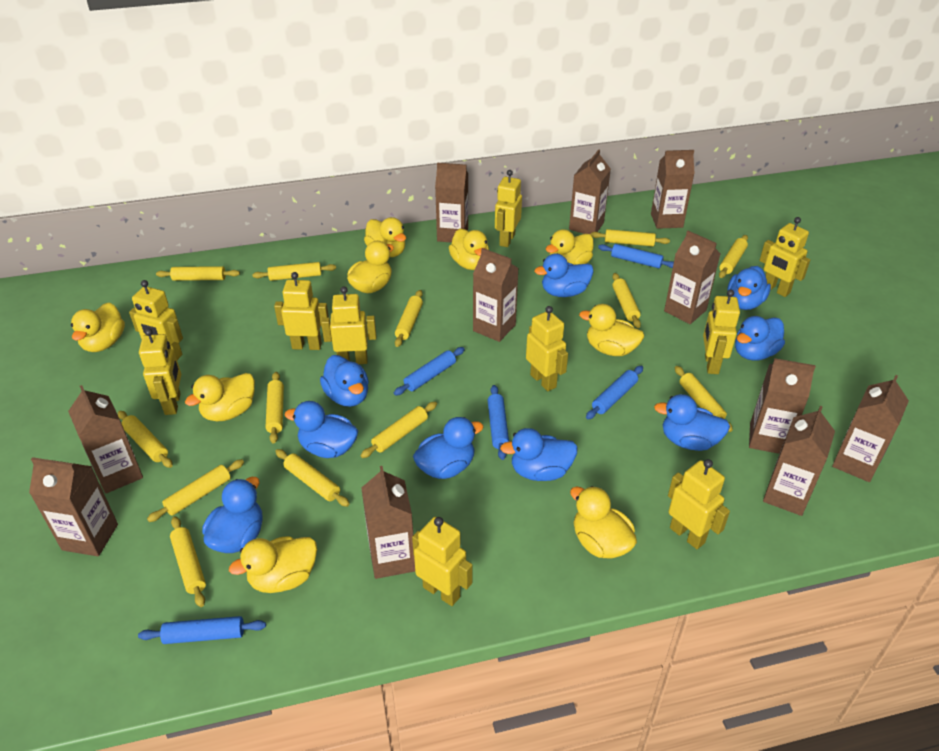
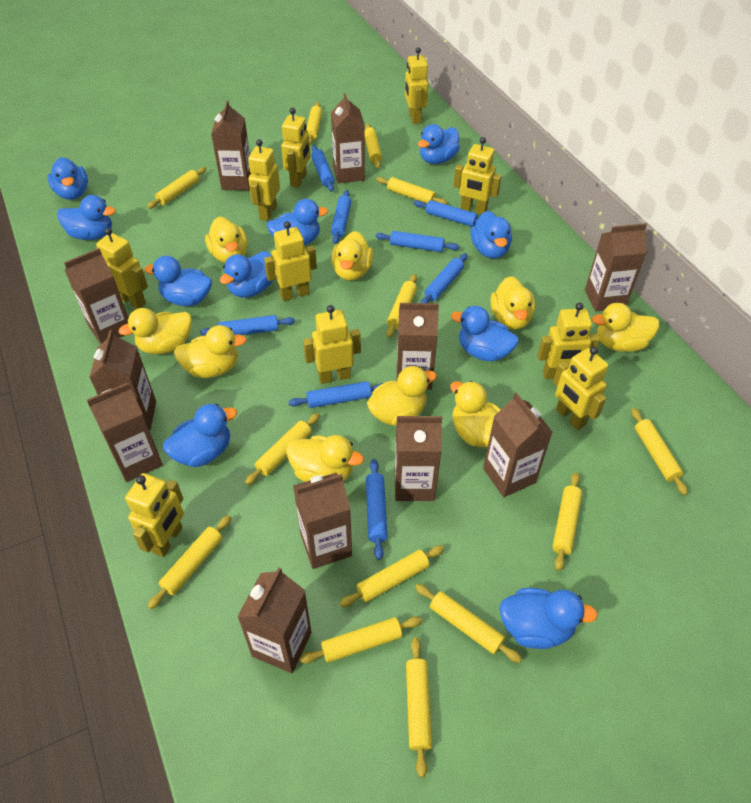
blue duck: [202,477,263,553] [284,401,358,458] [320,355,369,407] [413,417,483,479] [500,428,578,481] [534,254,594,297] [654,394,730,451] [727,266,771,310] [735,316,785,361] = 9 -> [47,157,88,200] [57,195,116,240] [144,256,212,306] [163,404,237,467] [220,251,274,298] [267,199,328,245] [418,124,460,164] [451,306,519,361] [470,211,512,259] [499,588,598,649] = 10
blue rolling pin: [138,616,266,644] [394,347,465,396] [488,385,509,460] [586,366,643,419] [598,244,674,268] = 5 -> [200,315,295,336] [289,381,383,408] [311,145,334,192] [331,190,351,244] [366,459,388,560] [375,231,459,252] [413,200,478,227] [420,253,467,303] = 8

